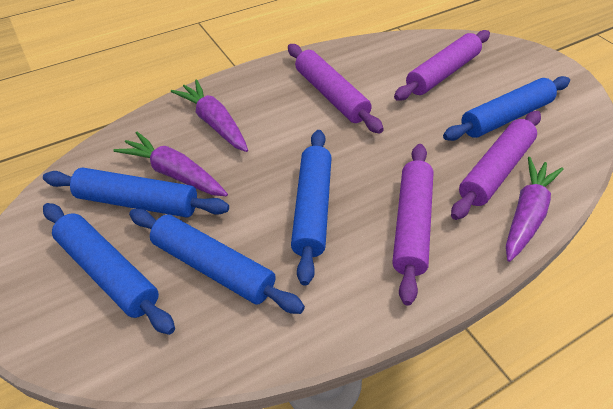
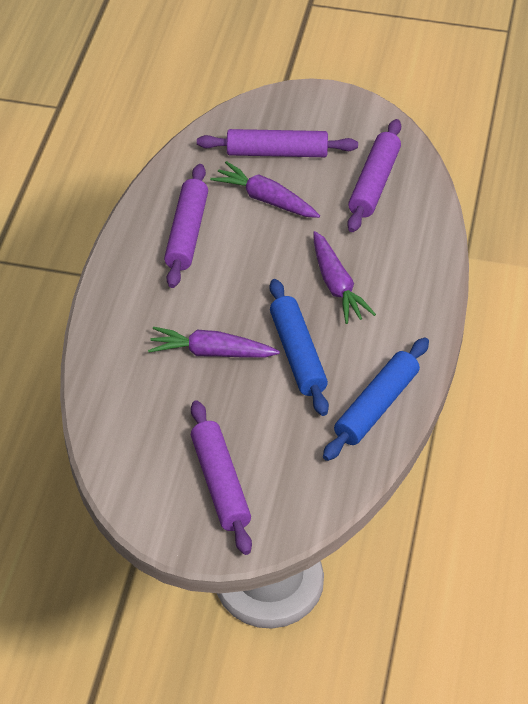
blue rolling pin: [43,167,229,217] [43,203,175,335] [129,209,305,314] [291,130,332,286] [443,76,570,141] = 5 -> [269,279,329,416] [323,338,429,461] = 2

